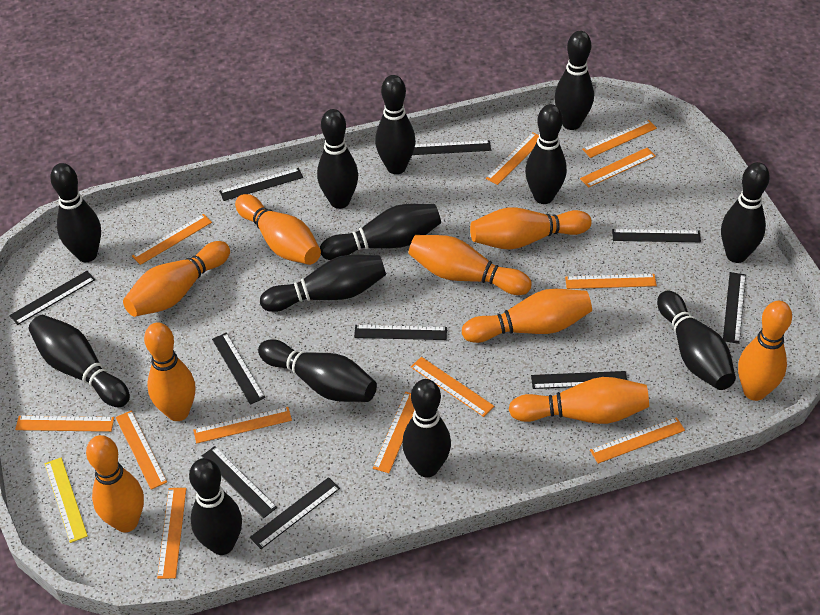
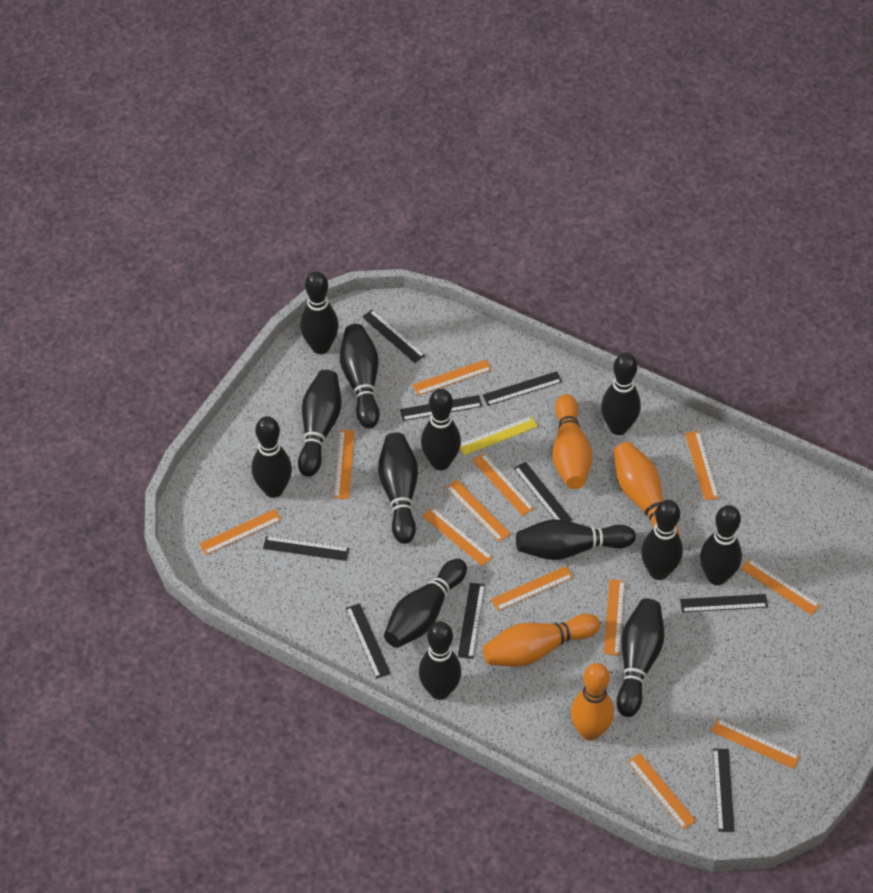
black ruler: [9,271,95,325] [201,446,277,518] [212,333,265,405] [219,168,303,201] [250,477,340,549] [354,325,447,340] [413,140,491,155] [531,371,627,389] [612,229,701,242] [723,272,746,344] = 10 -> [263,536,349,561] [346,603,391,679] [362,310,425,363] [400,395,482,421] [458,583,485,659] [483,371,562,406] [514,462,572,521] [680,594,768,612] [713,749,734,832] = 9
orange bowling pin: [86,435,144,532] [123,241,230,317] [144,322,195,421] [235,194,321,265] [408,235,532,295] [462,289,592,343] [470,207,592,250] [509,377,649,424] [738,301,792,401] = 9 -> [483,614,600,667] [553,394,592,489] [571,663,614,741] [614,442,680,537] = 4

